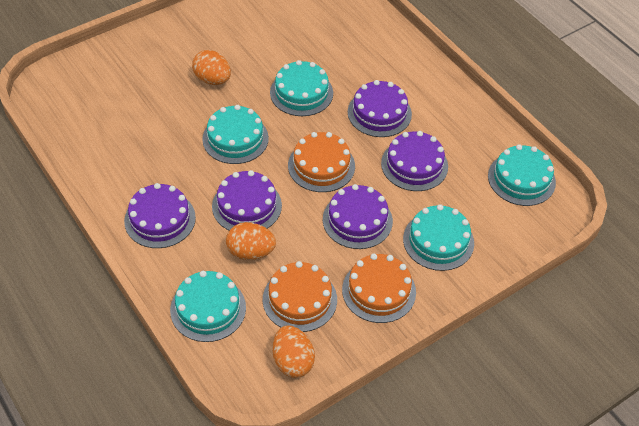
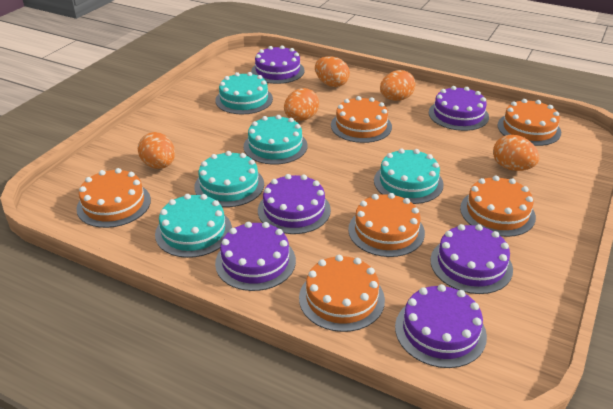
orange cake: [263,261,337,332] [288,132,355,192] [342,253,416,323] = 3 -> [76,168,151,228] [299,255,385,332] [331,96,392,143] [348,193,425,257] [460,176,536,237] [498,99,561,146] = 6
orange egg: [192,50,231,85] [226,222,276,260] [273,326,315,378] = 3 -> [138,132,175,169] [284,88,319,121] [315,56,350,87] [380,70,415,101] [493,135,539,171] = 5
purple cake: [124,183,196,248] [212,170,282,230] [323,184,393,249] [348,80,412,137] [381,131,448,191] = 5 -> [215,221,296,291] [251,45,305,84] [258,174,331,234] [395,284,487,368] [429,86,489,131] [430,224,513,294] = 6

